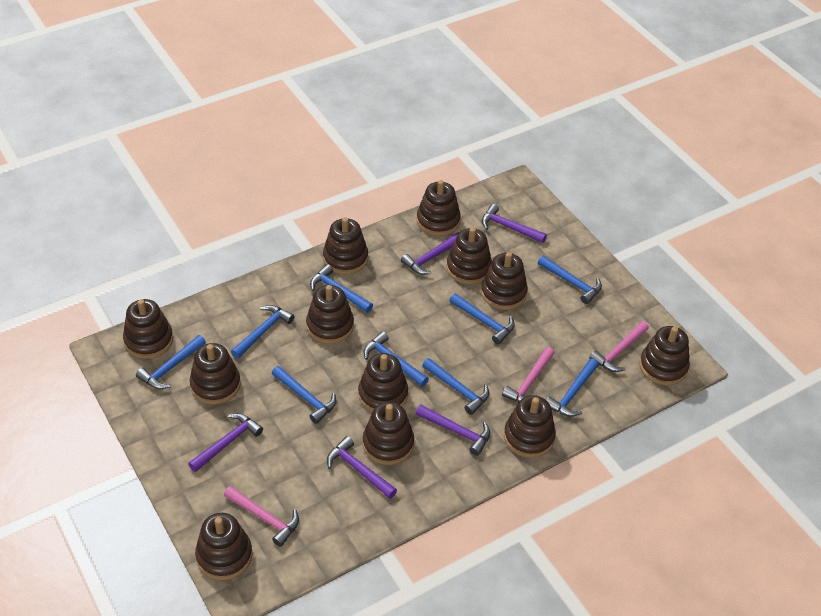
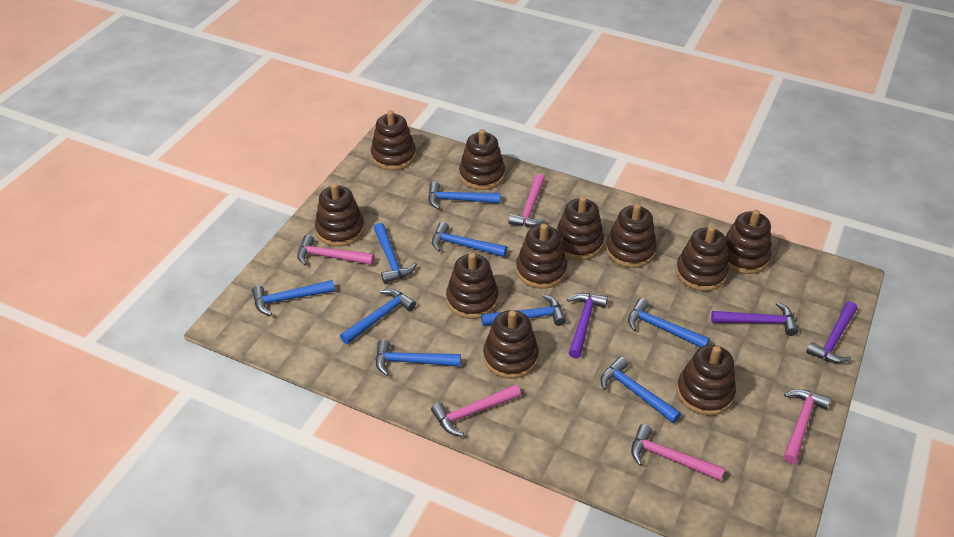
brown stacking toy: [123,299,173,359] [190,343,241,404] [195,513,253,580] [306,285,354,344] [323,217,368,275] [358,353,408,412] [363,402,414,465] [417,180,461,236] [447,227,492,284] [481,252,528,310] [504,395,556,458] [639,326,690,386] = 12 -> [315,183,365,247] [371,110,416,170] [446,253,499,319] [459,129,505,190] [483,310,539,379] [516,224,567,289] [556,196,604,260] [606,204,657,268] [676,226,729,291] [677,345,736,416] [725,210,772,274] = 11
pink hammer: [224,486,299,547] [502,347,554,402] [589,321,649,372] = 3 -> [297,235,374,265] [431,384,521,436] [508,174,546,227] [631,424,725,481] [783,389,831,464] = 5
purple hammer: [188,413,263,472] [327,436,397,499] [401,232,459,275] [416,405,490,456] [481,204,547,243] = 5 -> [567,293,608,359] [711,302,798,336] [806,302,857,363] = 3

